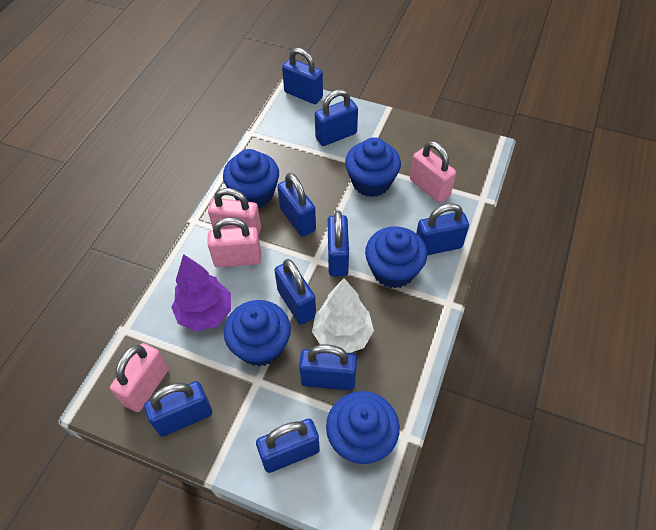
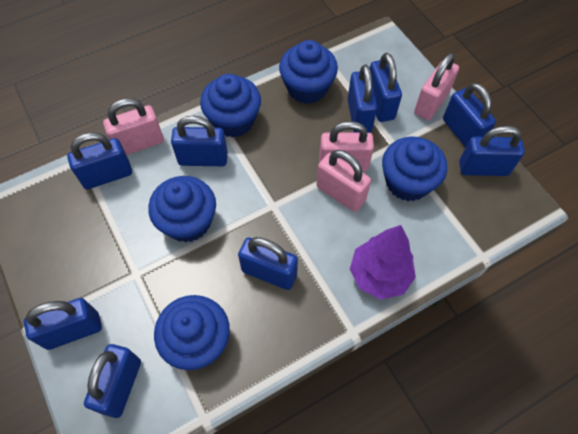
white tree: [312,278,374,353] = 1 -> none = 0

